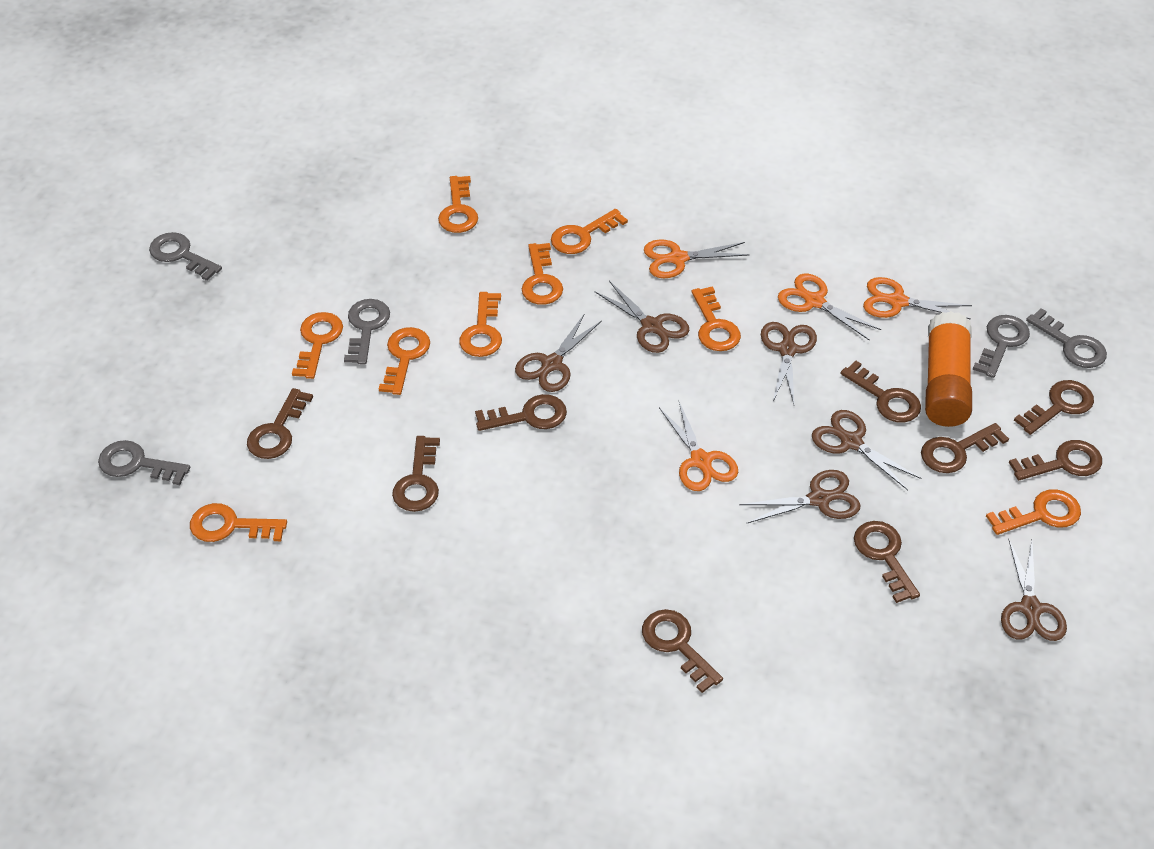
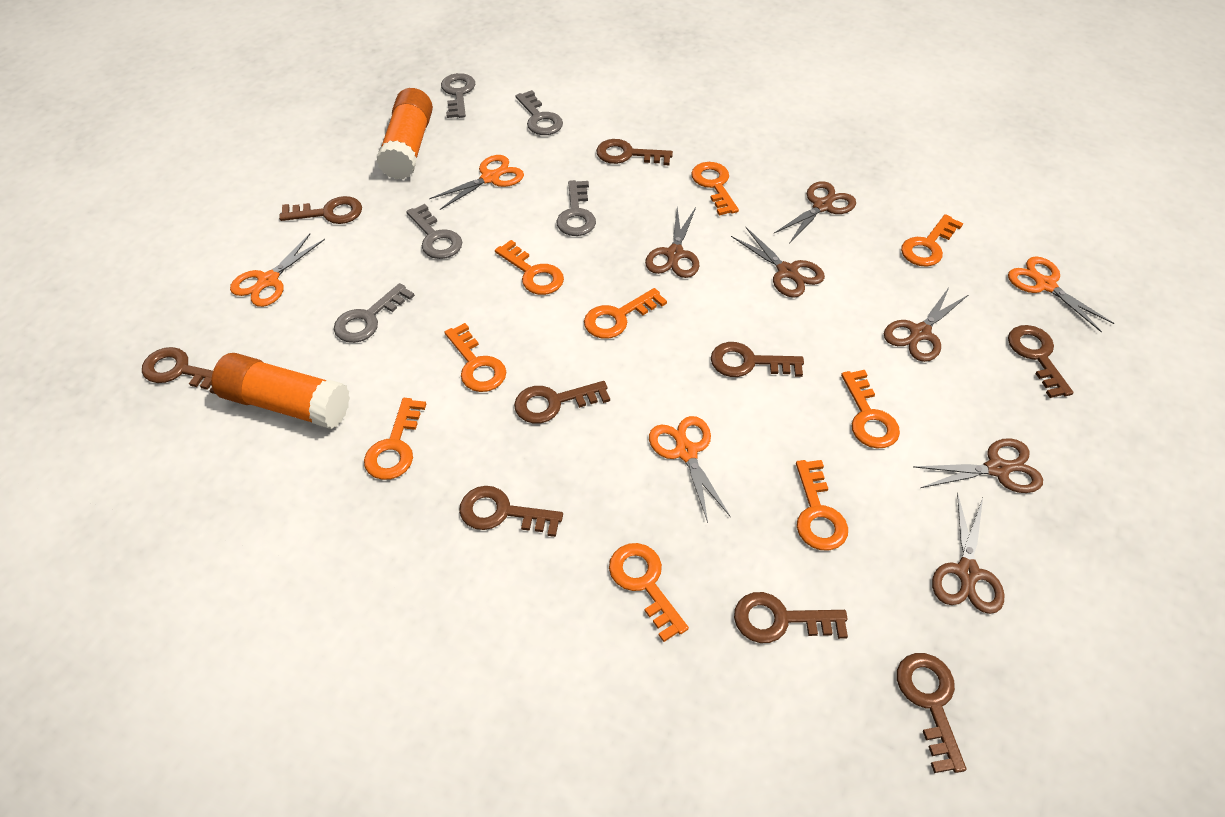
orange glue stick: [925,311,972,427] = 1 -> [211,353,350,429] [376,88,433,179] = 2

